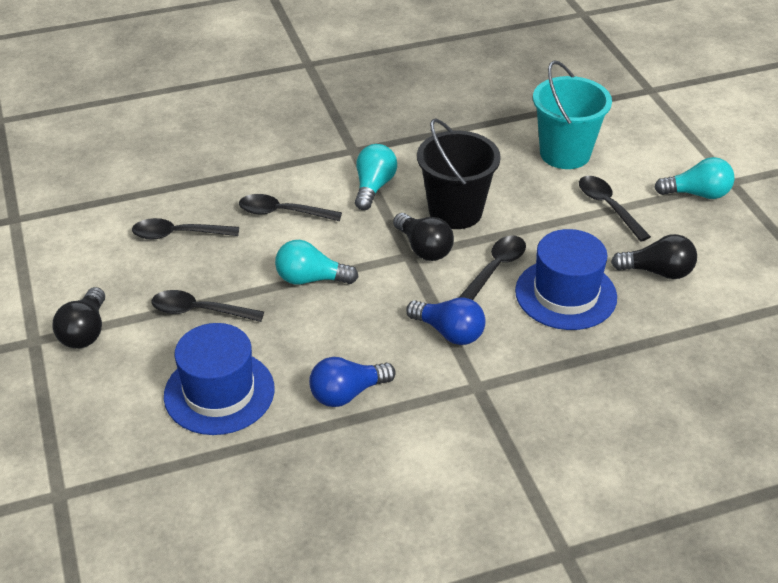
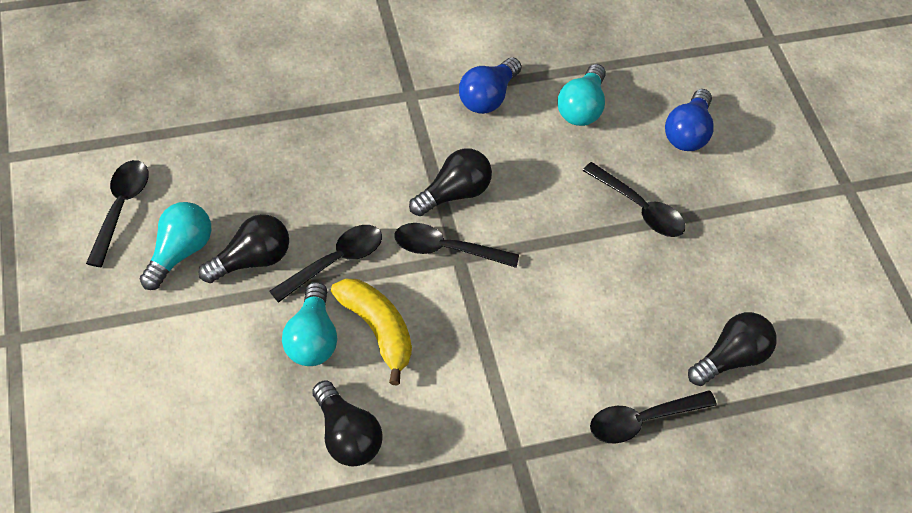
black bucket: [417,119,501,229] = 1 -> none = 0
black light bulb: [53,287,105,348] [393,213,454,261] [611,234,697,279] = 3 -> [198,214,289,283] [312,380,383,466] [409,148,492,216] [688,312,777,386] = 4
blue hat: [164,323,275,435] [515,229,617,330] = 2 -> none = 0
turquoise bucket: [533,60,612,169] = 1 -> none = 0
yellow banana: none = 0 -> [331,279,412,385] = 1

